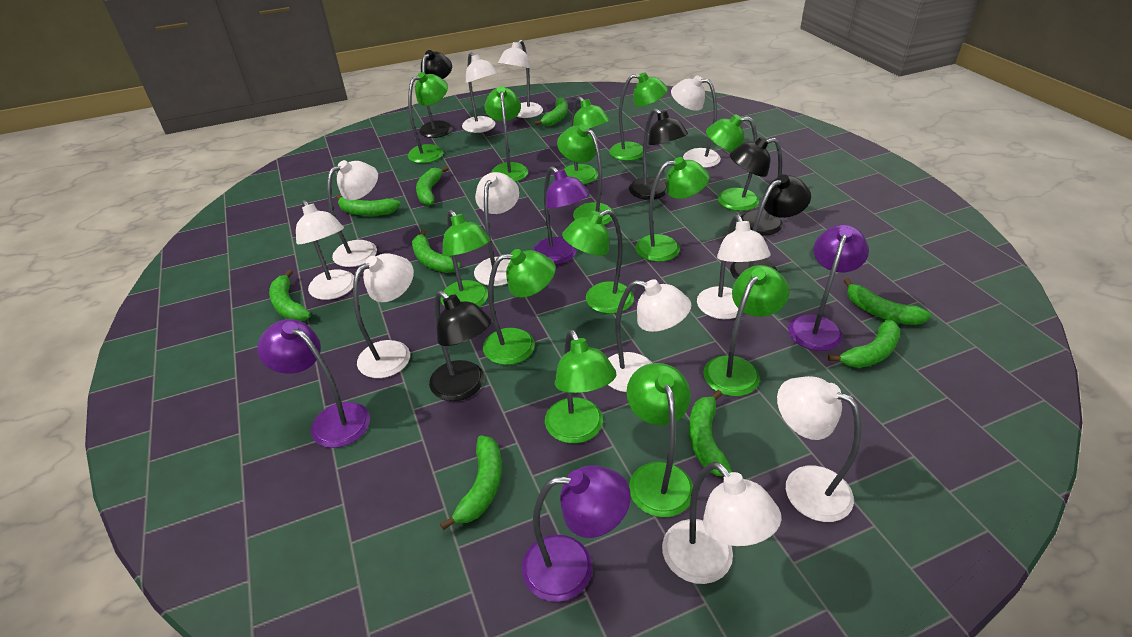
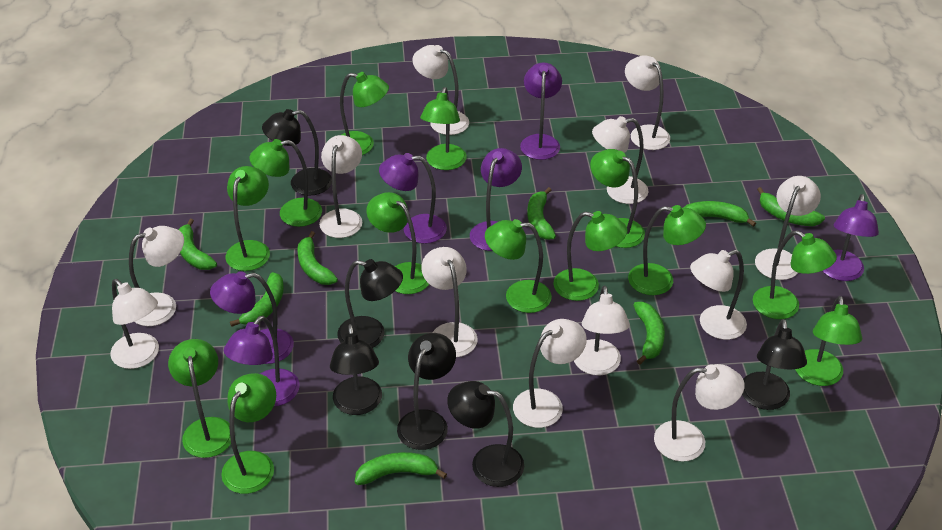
black lamp: [419,50,453,138] [429,290,491,401] [629,108,688,200] [730,137,783,235] [730,174,811,280] = 5 -> [262,109,332,196] [330,324,382,415] [337,259,403,348] [397,333,456,450] [447,381,524,487] [742,319,807,410] = 6
green banana: [269,270,311,321] [336,194,401,216] [412,230,461,273] [416,166,449,205] [440,435,502,530] [534,98,568,126] [689,390,732,476] [828,319,900,368] [844,278,931,325] = 9 -> [178,219,217,270] [230,272,284,327] [297,231,338,285] [355,452,447,485] [527,187,556,240] [633,302,665,365] [684,201,756,227] [757,187,825,226] = 8
purple lamp: [257,319,370,448] [522,465,631,602] [533,166,590,264] [788,224,869,351] = 4 -> [210,271,294,364] [224,316,300,406] [379,153,447,244] [470,148,522,251] [520,62,562,160] [823,194,879,281] = 6
white lamp: [296,200,354,300] [327,160,378,267] [353,253,414,378] [462,52,498,133] [474,172,519,286] [498,40,543,118] [608,279,691,392] [662,462,781,584] [671,76,721,168] [697,215,771,319] [777,376,861,522] = 11 -> [110,279,159,369] [129,226,184,326] [319,135,362,238] [412,45,469,135] [421,247,478,357] [513,319,587,428] [574,286,630,376] [592,116,648,204] [625,55,670,150] [654,364,745,462] [690,250,747,340] [755,176,821,280] = 12

